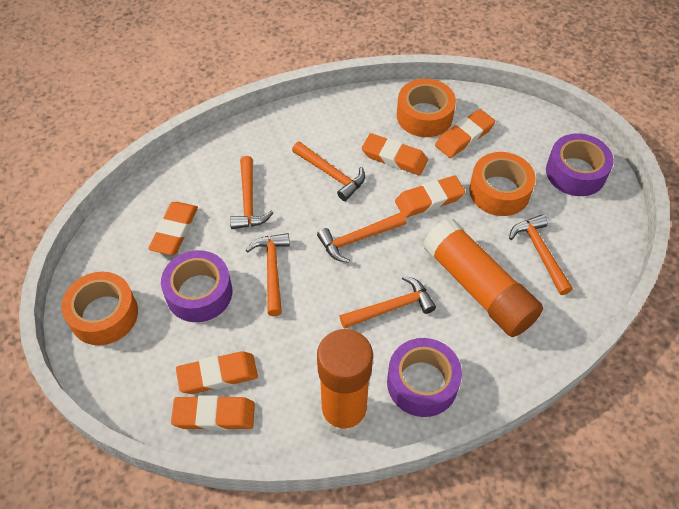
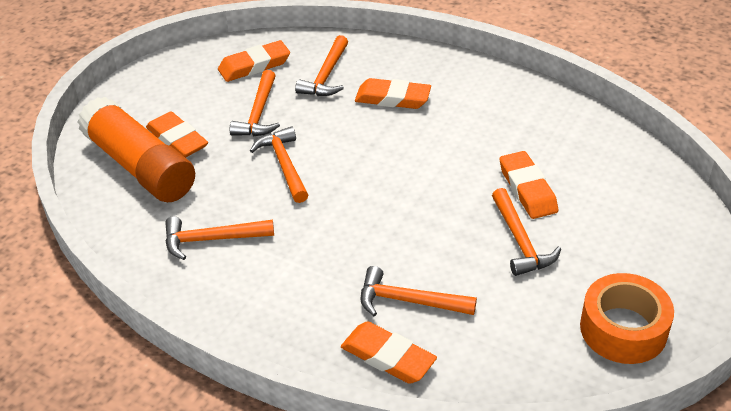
orange eraser: [148,202,198,255] [171,395,255,430] [176,351,258,394] [362,133,428,175] [395,175,465,218] [435,109,495,158] = 6 -> [146,111,208,158] [218,40,290,82] [341,321,437,384] [355,78,431,109] [499,151,558,219] = 5
orange glue stick: [317,329,373,436] [423,218,543,337] = 2 -> [78,97,195,202] = 1
orange tape: [61,272,138,345] [397,79,456,137] [469,152,536,216] = 3 -> [580,273,674,364] = 1
purple tape: [161,250,232,322] [387,338,462,417] [546,133,614,196] = 3 -> none = 0

